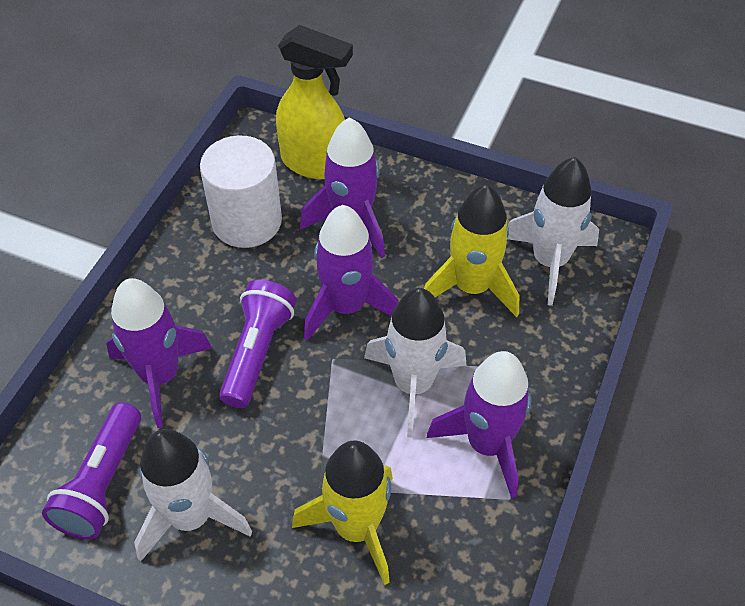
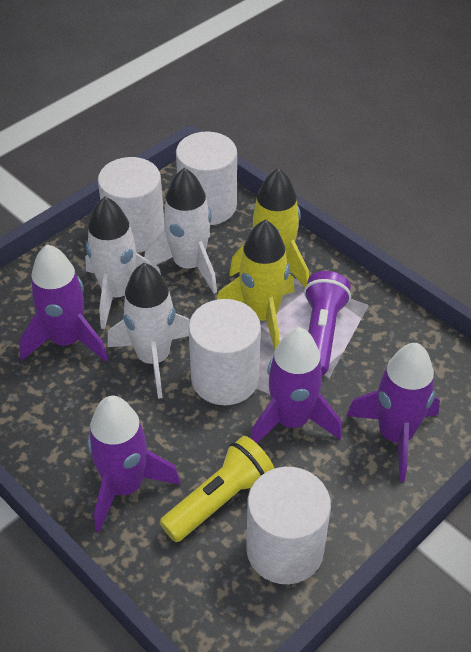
purple flashlight: [42,402,141,539] [219,280,296,408] = 2 -> [304,271,351,376] = 1
white cylinder: [200,135,282,248] = 1 -> [98,157,165,253] [176,131,237,225] [188,299,261,405] [246,467,331,584] = 4
yellow flashlight: none = 0 -> [160,436,275,542] = 1
yellow spray bottle: [276,25,353,179] = 1 -> none = 0

